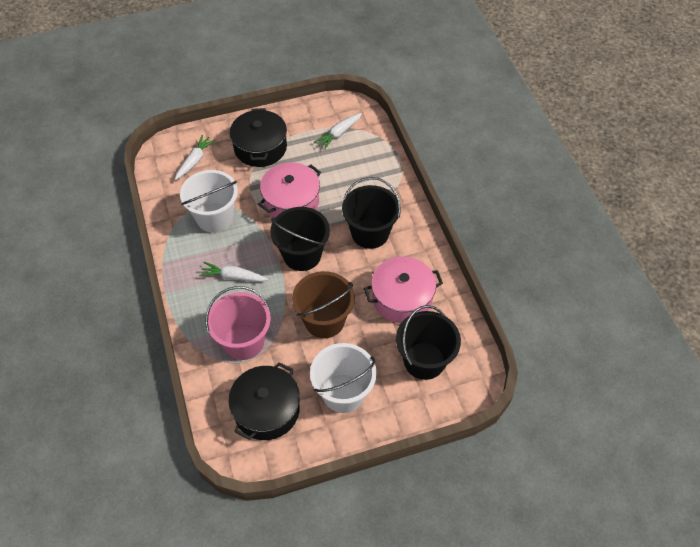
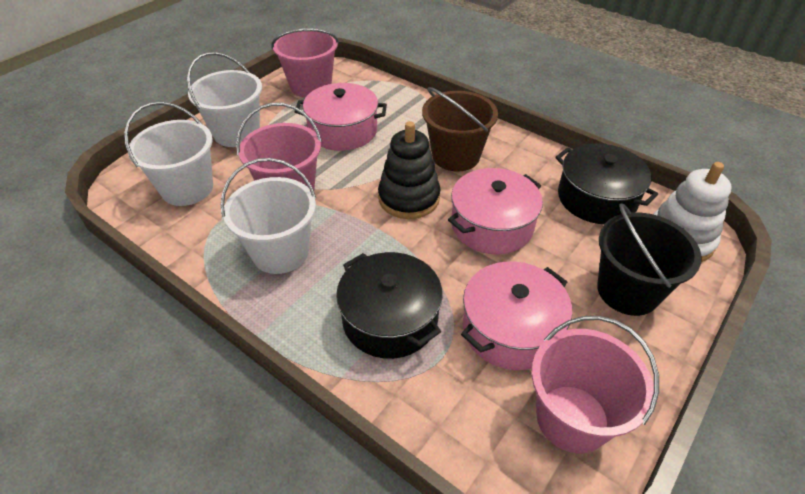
black bucket: [270,207,330,271] [342,177,401,249] [396,305,461,380] = 3 -> [597,203,702,316] = 1
black stacking toy: none = 0 -> [378,121,440,219] = 1
pink bucket: [205,286,271,360] = 1 -> [236,103,322,190] [271,28,339,98] [532,316,659,453] = 3
pink pot: [258,162,321,218] [364,256,443,323] = 2 -> [294,83,387,151] [448,168,543,254] [461,262,572,370] = 3
white bucket: [180,170,238,233] [310,343,377,413] = 2 -> [124,102,213,206] [187,52,262,147] [220,158,316,274] = 3
white carrot: [175,135,215,180] [199,262,268,282] [314,113,362,150] = 3 -> none = 0
white stacking toy: none = 0 -> [653,162,732,262] = 1

